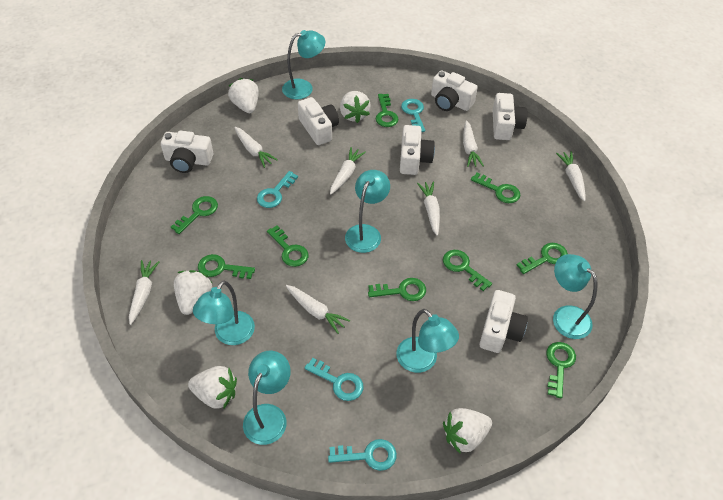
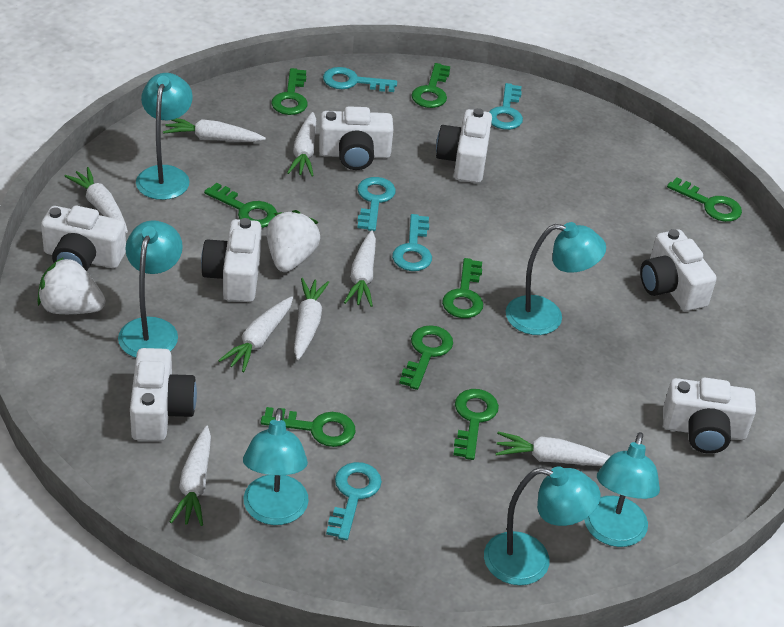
green key: [171,196,218,234] [198,254,255,279] [267,226,308,267] [368,278,426,301] [376,94,399,127] [443,250,492,291] [471,172,521,203] [517,243,568,274] [546,342,576,398] = 9 -> [204,183,277,228] [261,407,356,447] [271,68,308,115] [399,325,453,390] [411,63,450,108] [442,258,483,318] [453,389,499,460] [667,177,742,222] = 8
turquoise key: [257,171,298,208] [304,358,363,401] [328,439,397,471] [401,99,425,132] = 4 -> [323,67,397,92] [326,462,382,540] [357,177,396,231] [392,214,432,271] [489,83,523,130] = 5
white camera: [161,131,213,173] [298,97,339,145] [400,125,435,175] [431,70,478,111] [479,290,528,353] [493,93,528,140] = 6 -> [41,206,126,271] [130,348,197,441] [201,218,261,302] [319,106,393,170] [436,108,492,183] [640,229,717,311] [663,378,756,454] = 7
white carrot: [129,260,160,325] [234,127,278,168] [286,285,350,334] [330,147,366,195] [417,181,440,236] [463,120,484,167] [556,151,585,202] = 7 -> [64,167,128,233] [163,118,266,142] [170,426,211,526] [218,296,293,372] [287,112,316,176] [294,278,329,360] [344,230,376,307] [495,432,610,466] = 8
white strawberry: [174,270,212,315] [188,366,237,409] [228,78,259,113] [340,91,371,123] [443,408,492,454] = 5 -> [37,257,105,314] [267,210,320,272] = 2

